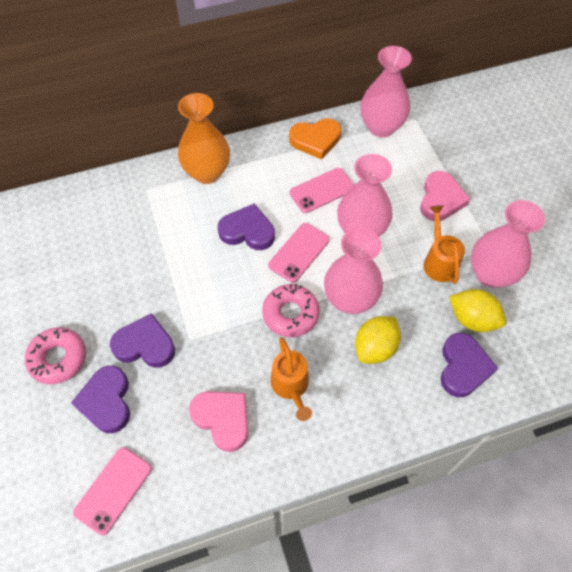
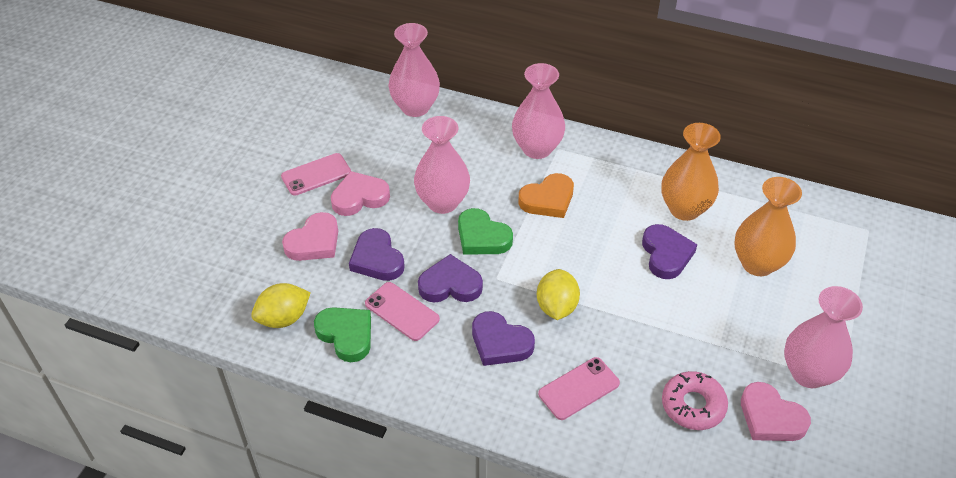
green heart: none = 0 -> [314,307,371,362] [458,208,513,255] = 2
orange vase: [178,93,230,184] = 1 -> [662,123,721,221] [734,177,802,276] = 2
orange watering can: [271,337,312,421] [424,205,465,284] = 2 -> none = 0
pink donut: [25,328,86,384] [262,284,320,337] = 2 -> [662,371,728,430] = 1
pink heart: [189,391,248,452] [420,171,470,221] = 2 -> [282,212,338,261] [331,171,390,216] [741,382,811,441] = 3

